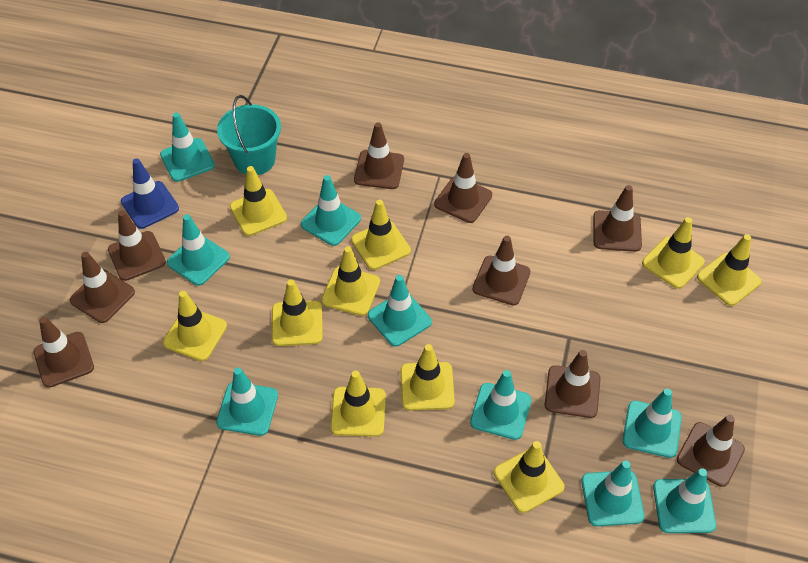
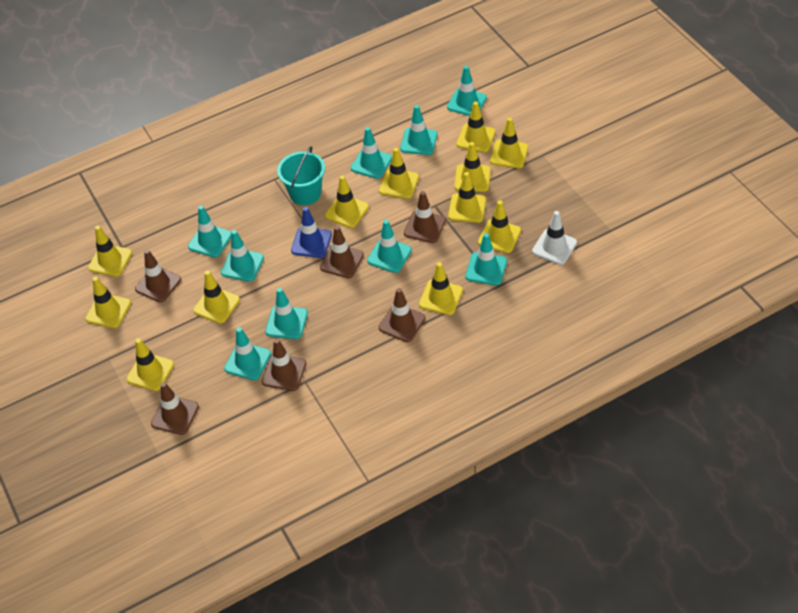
brown traffic cone: [33,317,94,388] [70,252,135,323] [108,210,166,281] [354,122,404,189] [434,153,492,223] [472,236,530,306] [545,350,601,418] [593,185,642,252] [677,415,745,487] = 9 -> [135,250,181,302] [151,382,199,435] [261,339,306,391] [320,226,364,278] [378,288,426,342] [404,191,446,243] = 6
white traffic cone: none = 0 -> [532,211,577,265] = 1
yellow traffic cone: [163,291,227,361] [230,166,287,236] [272,280,323,346] [321,246,380,316] [330,371,386,437] [351,200,411,270] [401,344,455,410] [494,441,564,513] [642,217,705,289] [697,234,761,306] = 10 -> [85,277,131,328] [88,226,132,277] [126,338,174,391] [193,270,240,324] [325,175,369,228] [379,148,419,199] [419,262,463,315] [448,172,486,223] [454,142,491,192] [456,101,496,152] [478,200,521,253] [490,118,528,168] = 12

